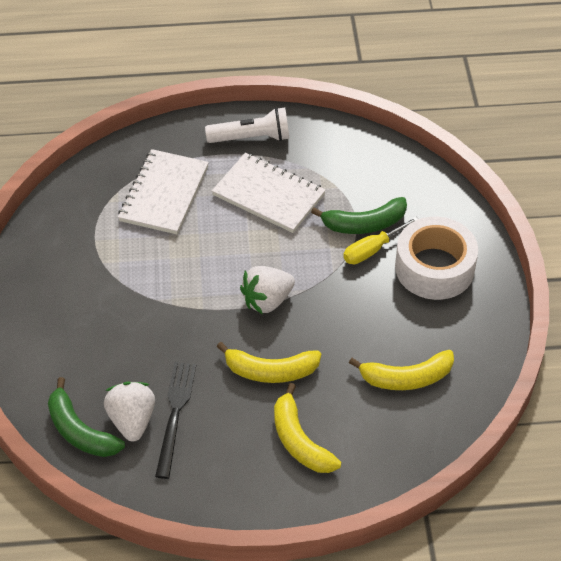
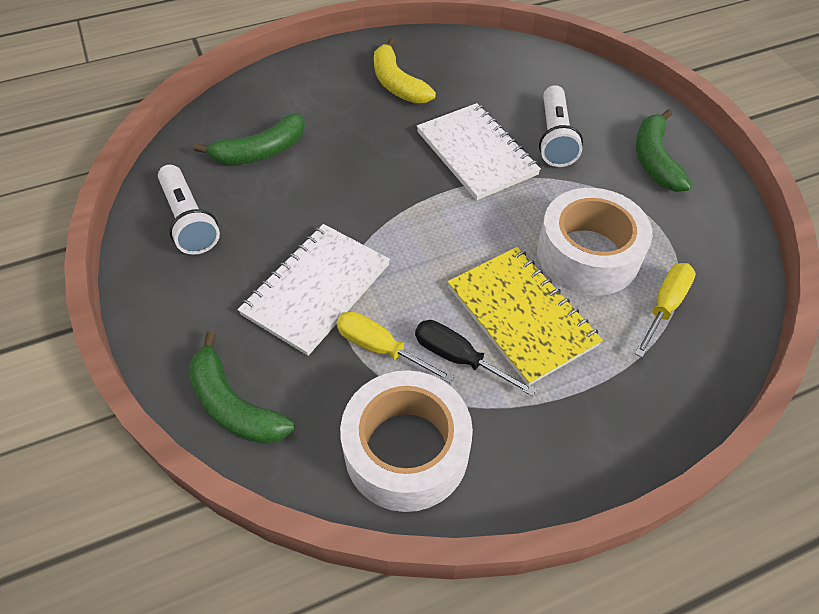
black fork: [155,362,196,479] = 1 -> none = 0
black screwdriver: none = 0 -> [415,320,537,396] = 1
green banana: [48,377,125,457] [311,197,407,234] = 2 -> [189,331,295,444] [194,113,305,165] [636,109,692,192] = 3
white flashlight: [205,107,290,143] = 1 -> [158,165,220,255] [539,85,583,167] = 2
white strawberry: [104,382,155,442] [240,266,295,314] = 2 -> none = 0
white tape: [395,217,478,300] = 1 -> [340,370,473,512] [537,188,653,296] = 2
yellow banana: [217,342,321,383] [274,383,341,473] [349,350,454,390] = 3 -> [374,38,436,104] = 1
yellow notebook: none = 0 -> [447,247,603,385] = 1
yellow screwdriver: [343,217,418,264] = 1 -> [336,311,454,383] [634,263,696,358] = 2

